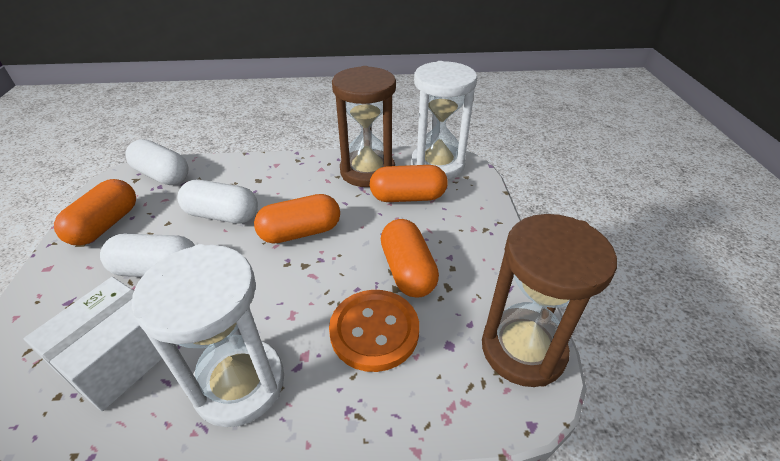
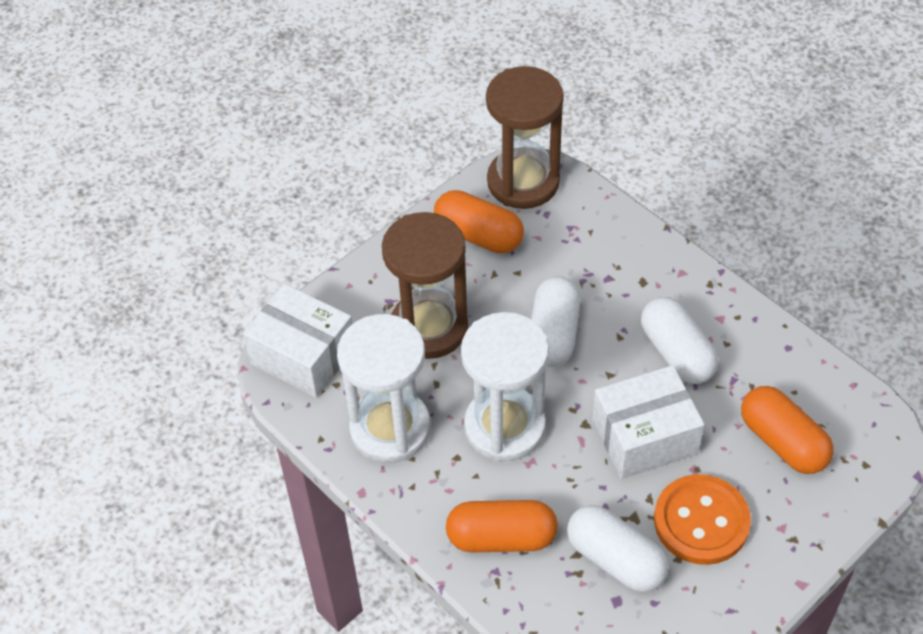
orange capsule: [54,179,136,246] [254,194,340,244] [370,165,448,202] [381,219,439,298] = 4 -> [434,190,524,254] [446,500,558,552] [741,386,834,474] = 3
white box: [24,277,178,411] = 1 -> [243,283,352,398] [592,365,705,479] = 2

